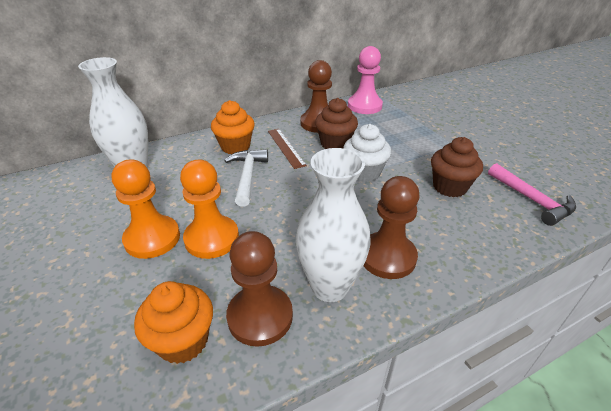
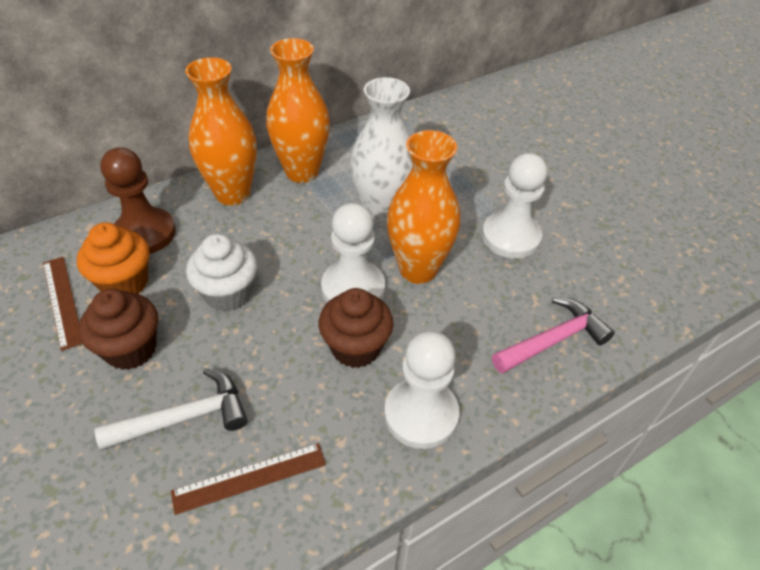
brown pawn: [226,231,293,347] [300,60,332,133] [363,176,419,279] = 3 -> [100,147,176,254] = 1
brown ruler: [268,129,307,169] = 1 -> [43,257,82,351] [171,443,326,515] = 2
orange cupcake: [134,281,213,364] [211,100,255,154] = 2 -> [77,222,149,294] = 1
orange pawn: [111,160,180,259] [180,160,239,259] = 2 -> none = 0
orange vase: none = 0 -> [185,57,257,206] [266,38,330,183] [387,130,460,284] = 3
pink pawn: [348,46,383,114] = 1 -> none = 0
white pawn: none = 0 -> [321,203,385,303] [384,331,459,449] [482,153,547,259] = 3
white vase: [78,57,148,169] [296,148,371,302] = 2 -> [350,77,413,226] = 1

